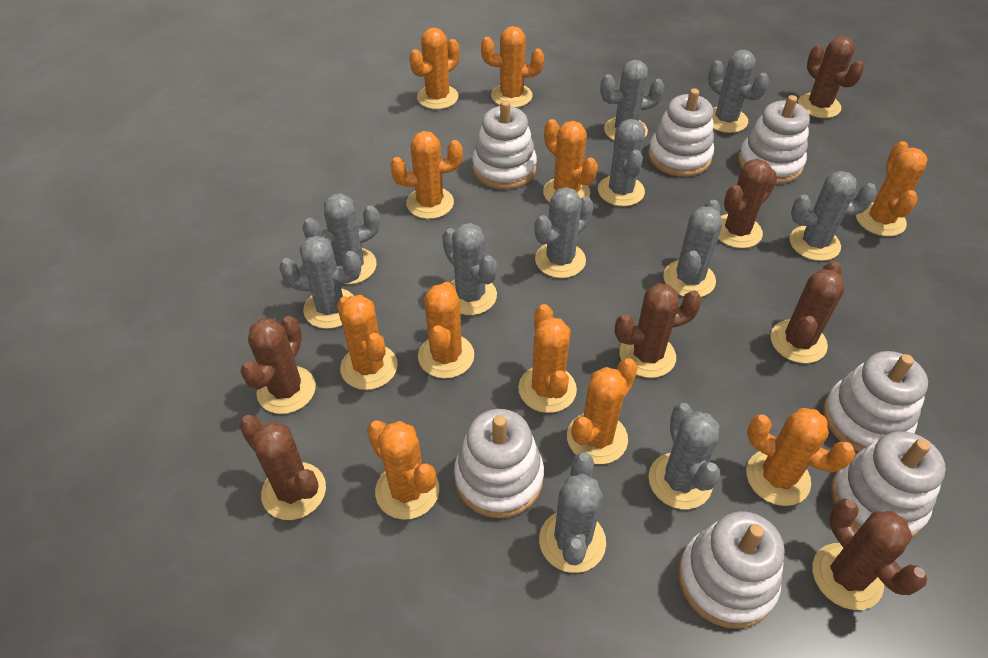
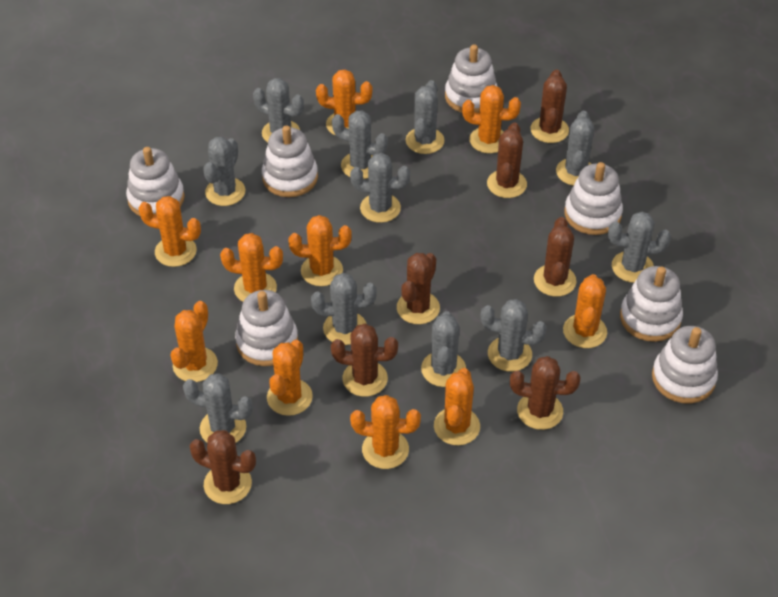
orange cactus: [337,295,398,390] [367,420,439,520] [390,131,463,219] [409,28,460,110] [418,282,474,379] [481,26,544,108] [518,304,577,413] [543,119,598,203] [567,358,638,464] [746,408,856,506] [856,141,928,236] = 11 -> [138,196,201,267] [170,301,218,382] [220,233,283,302] [267,340,313,416] [288,215,352,286] [316,69,372,136] [350,395,421,469] [434,368,480,445] [462,85,521,153] [563,274,607,348] = 10

